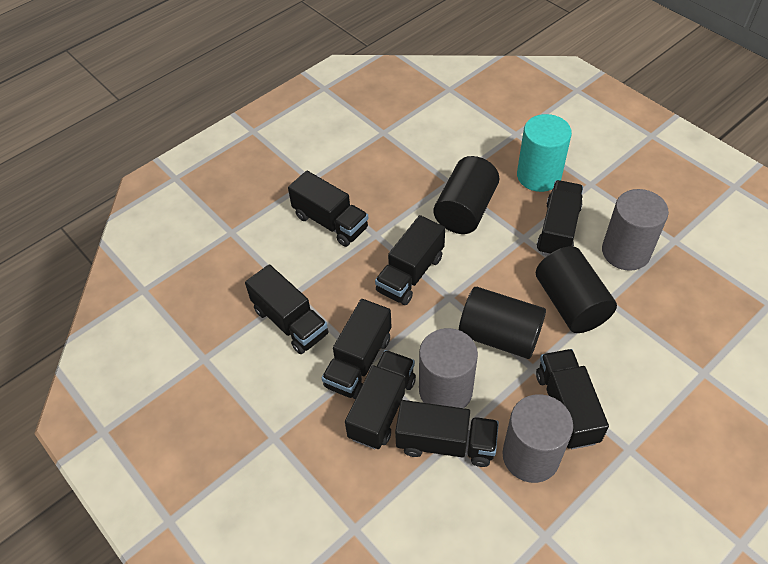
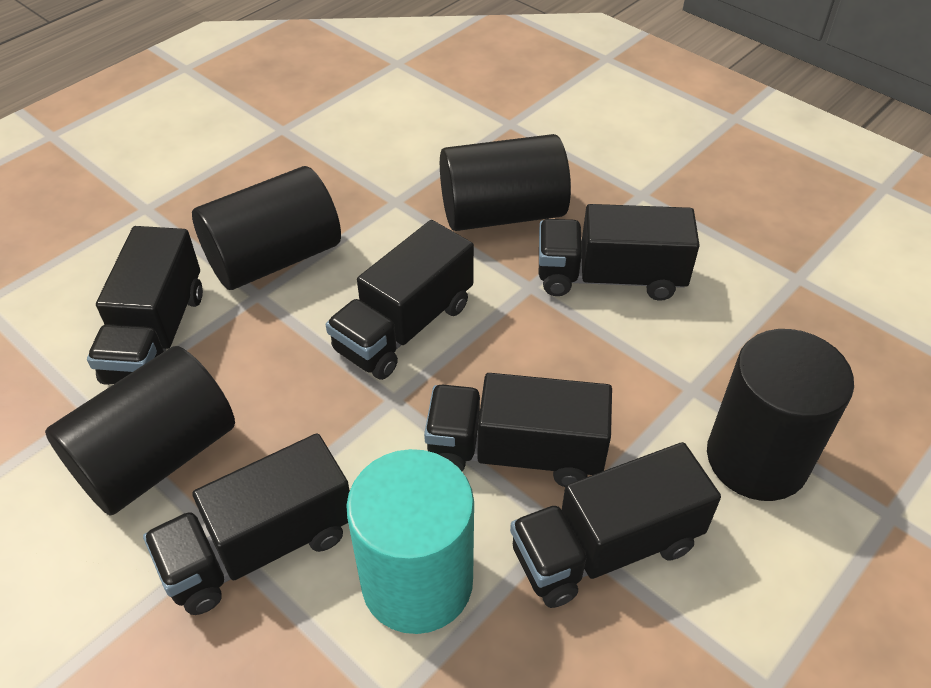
black cylinder: [434,156,499,234] [459,287,546,359] [536,246,617,333] = 3 -> [45,346,235,515] [192,166,341,290] [440,134,571,231] [707,329,854,501] = 4
black truck: [245,264,329,354] [288,171,368,247] [322,299,391,399] [345,350,416,449] [375,215,445,305] [395,400,499,467] [536,349,609,449] [537,180,583,256] = 8 -> [87,226,203,385] [143,433,350,615] [326,220,474,380] [424,373,612,487] [510,442,721,608] [539,204,700,301] = 6
grey cylinder: [419,328,478,408] [502,394,573,483] [602,189,669,271] = 3 -> none = 0

